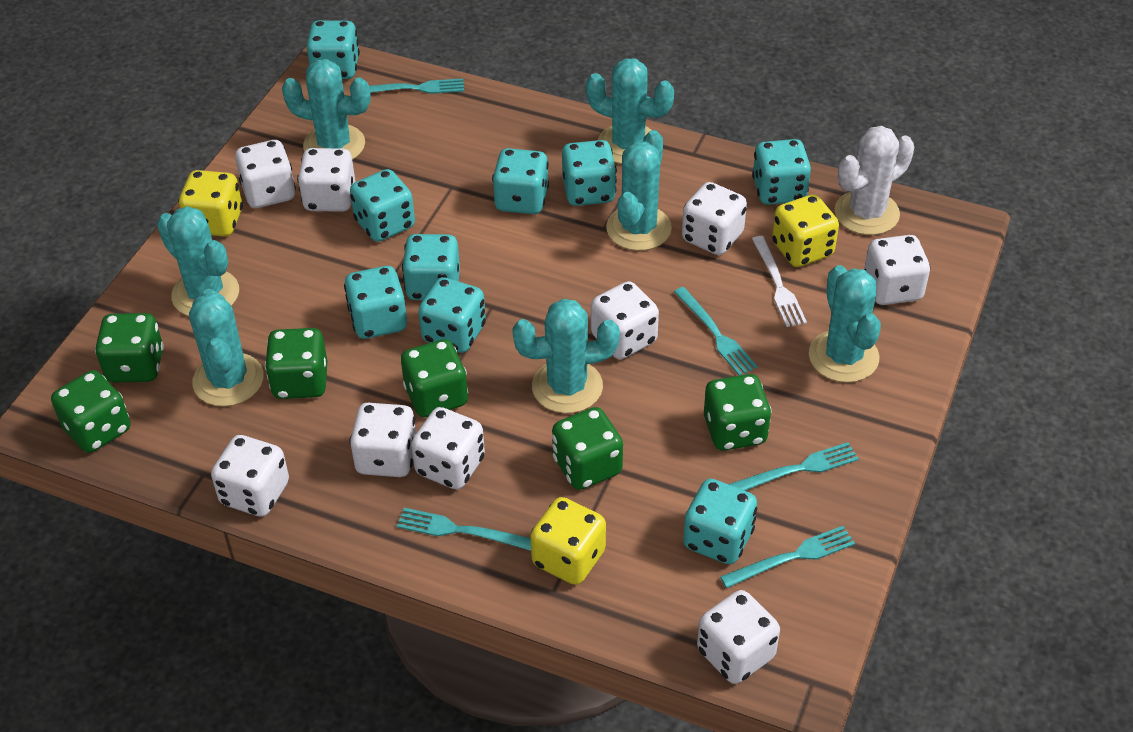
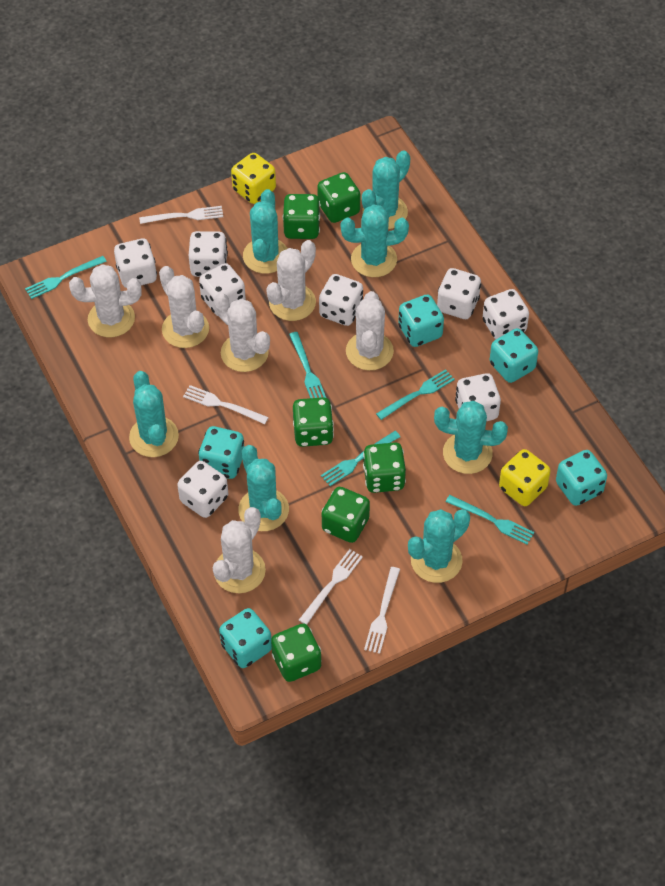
turquoise dice: [307,20,360,79] [344,266,407,339] [350,169,415,242] [402,234,460,300] [418,277,486,353] [492,148,549,214] [562,140,617,206] [683,479,757,564] [752,139,811,205] = 9 -> [198,426,244,479] [219,608,272,668] [398,294,444,347] [490,328,538,383] [556,450,607,506] = 5
white cactus: [834,126,914,235] = 1 -> [69,264,142,337] [159,266,209,348] [213,507,266,593] [214,293,270,372] [266,240,316,321] [346,291,394,370] = 6
white dice: [211,435,289,517] [235,140,296,208] [297,148,355,212] [349,403,416,477] [411,407,485,490] [591,281,659,359] [682,182,747,255] [697,590,780,684] [864,235,930,305] = 9 -> [114,238,157,288] [177,461,228,518] [189,231,228,277] [199,263,246,316] [319,274,363,326] [437,268,481,319] [455,373,501,421] [483,289,529,340] = 8
white fork: [752,236,807,327] = 1 -> [139,206,223,224] [183,385,269,424] [299,549,363,625] [364,567,400,654] = 4
yellow dice: [179,170,243,236] [530,497,606,585] [772,194,839,267] = 3 -> [231,153,276,204] [499,449,551,506] = 2

